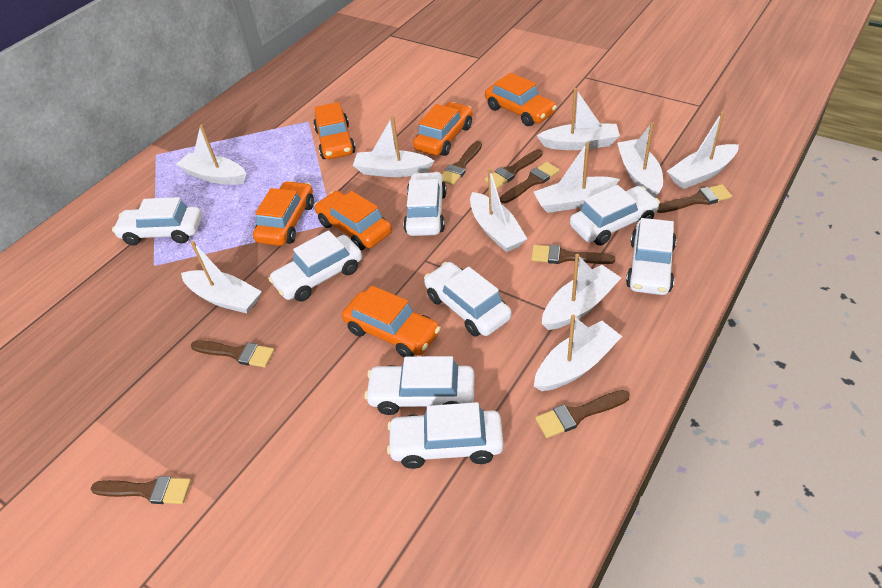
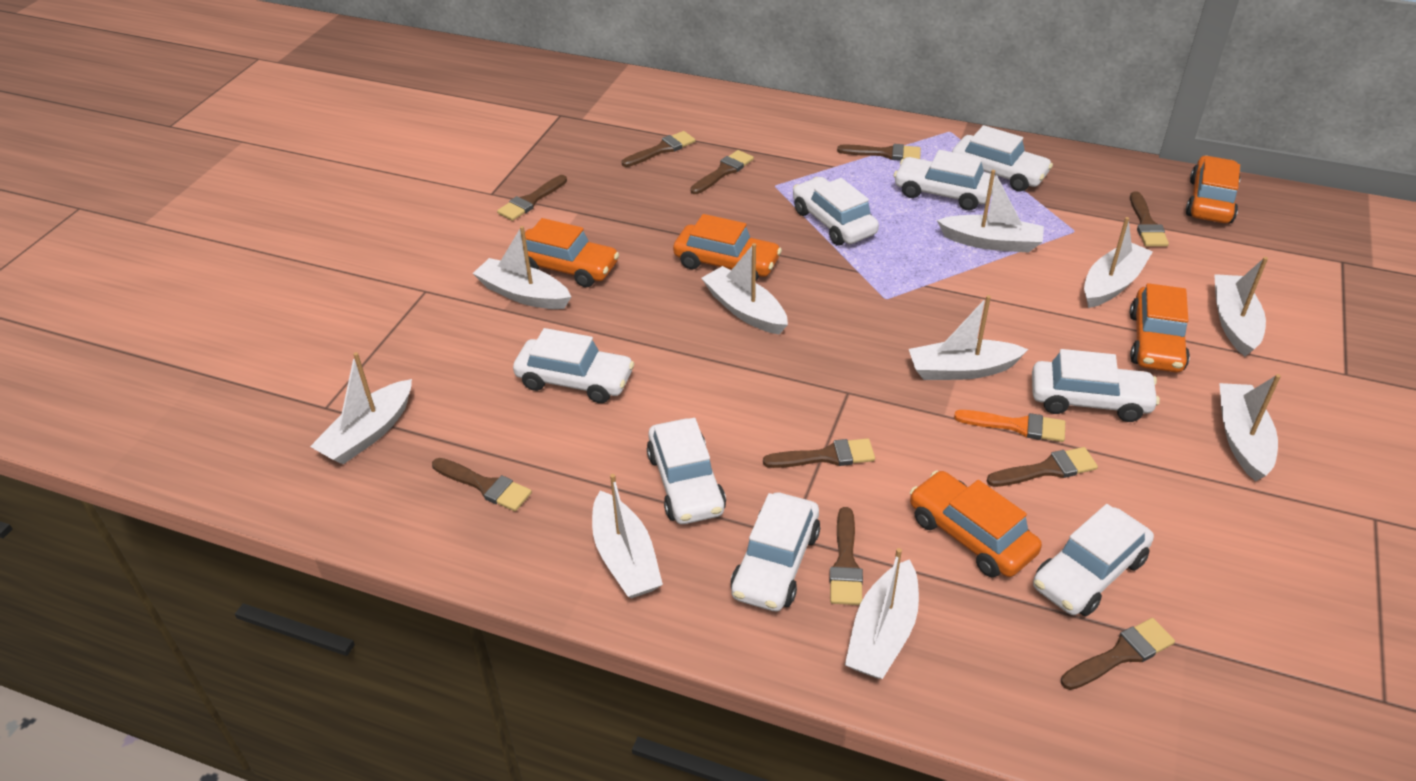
brown brush: [91,476,191,504] [191,340,274,368] [442,141,482,185] [484,149,543,189] [500,162,560,203] [531,245,615,264] [535,390,630,438] [657,184,732,213] = 8 -> [432,458,532,511] [497,175,567,221] [622,131,695,167] [690,150,754,194] [763,438,875,468] [830,507,863,605] [837,144,921,161] [987,447,1098,487] [1061,618,1175,690] [1130,191,1169,247] = 10
orange brush: none = 0 -> [954,410,1065,442] = 1
orange car: [253,181,314,246] [313,102,356,159] [314,191,392,250] [342,285,441,357] [413,102,472,156] [485,73,557,126] = 6 -> [525,218,619,287] [673,214,782,280] [910,471,1042,577] [1130,283,1190,373] [1186,156,1241,223] = 5

